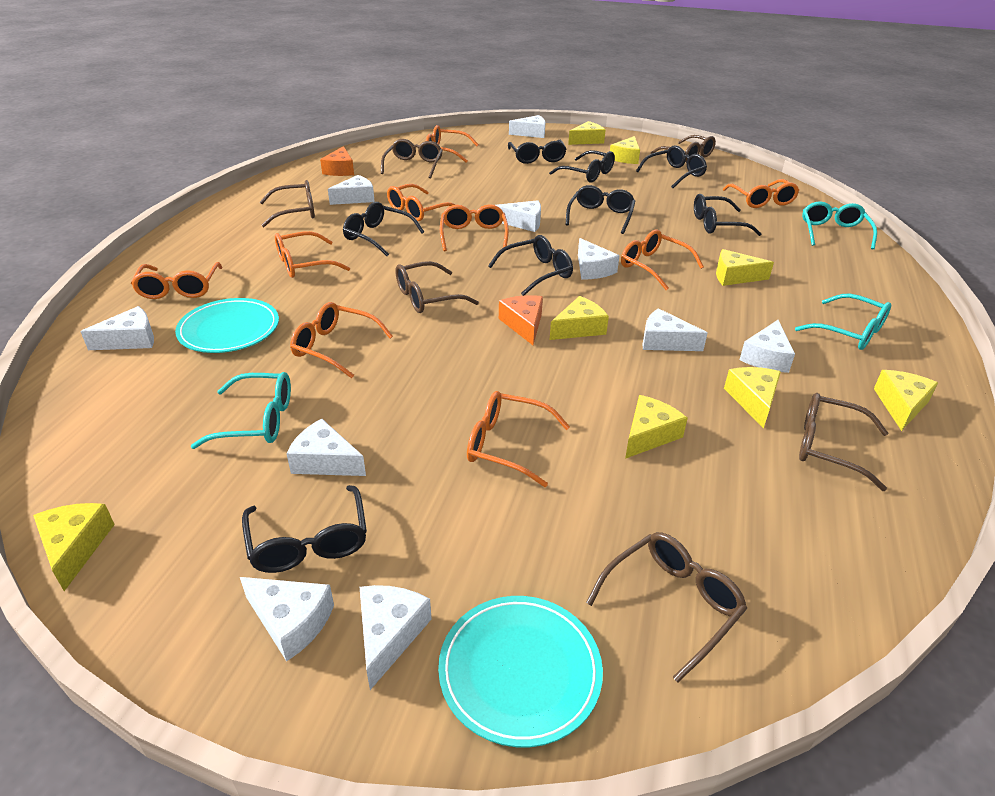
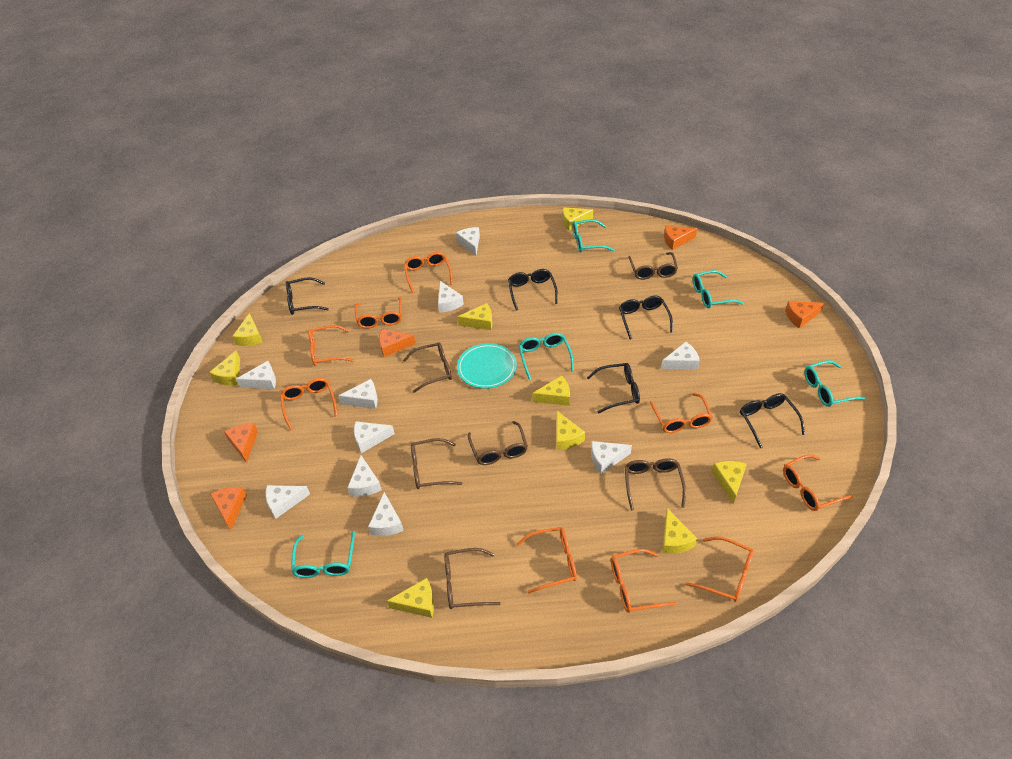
black glasses: [242,485,367,573] [343,202,424,256] [488,235,573,296] [508,140,567,164] [549,150,615,183] [566,185,635,234] [636,145,707,188] [694,194,761,236] = 8 -> [286,277,329,315] [508,269,558,311] [587,363,640,413] [619,296,673,340] [740,393,805,448] = 5
orange cheese: [320,146,354,176] [499,295,543,345] = 2 -> [210,487,247,530] [224,423,258,463] [379,329,416,357] [664,226,697,250] [785,301,824,328] = 5
turquoise glasses: [191,372,291,449] [795,293,891,350] [802,201,877,249] = 3 -> [291,531,355,578] [519,333,574,380] [573,220,615,253] [693,270,744,308] [804,360,866,407] = 5
turquoise plate: [175,298,279,353] [438,596,603,747] = 2 -> [457,343,517,389] = 1
yellow cheese: [33,503,115,591] [550,296,609,340] [568,121,606,145] [610,136,640,164] [625,395,688,459] [716,249,774,286] [724,367,781,428] [874,370,938,431] = 8 -> [209,351,240,385] [232,313,263,346] [387,578,434,618] [457,303,492,330] [532,376,570,406] [557,411,585,450] [563,207,593,231] [662,508,697,554] [712,461,747,504] = 9

